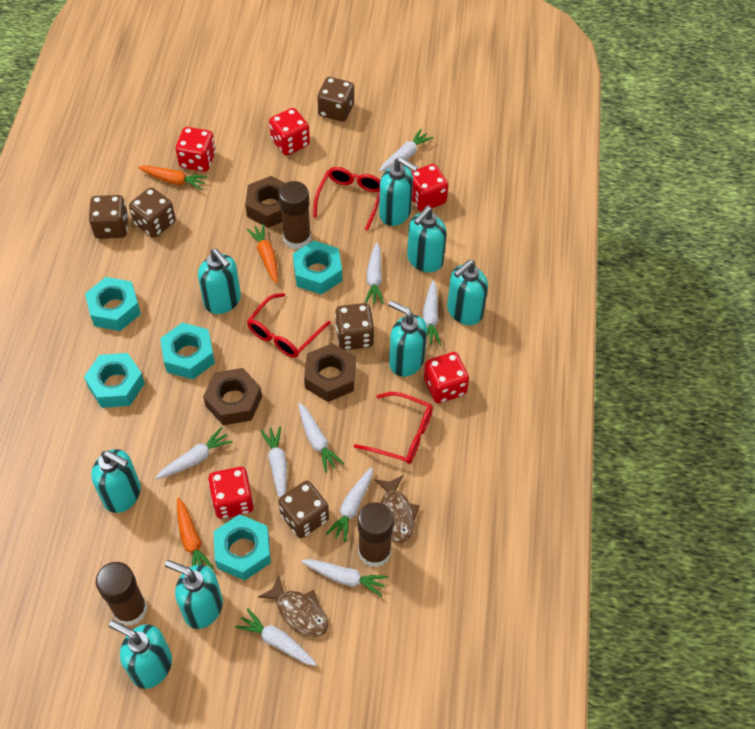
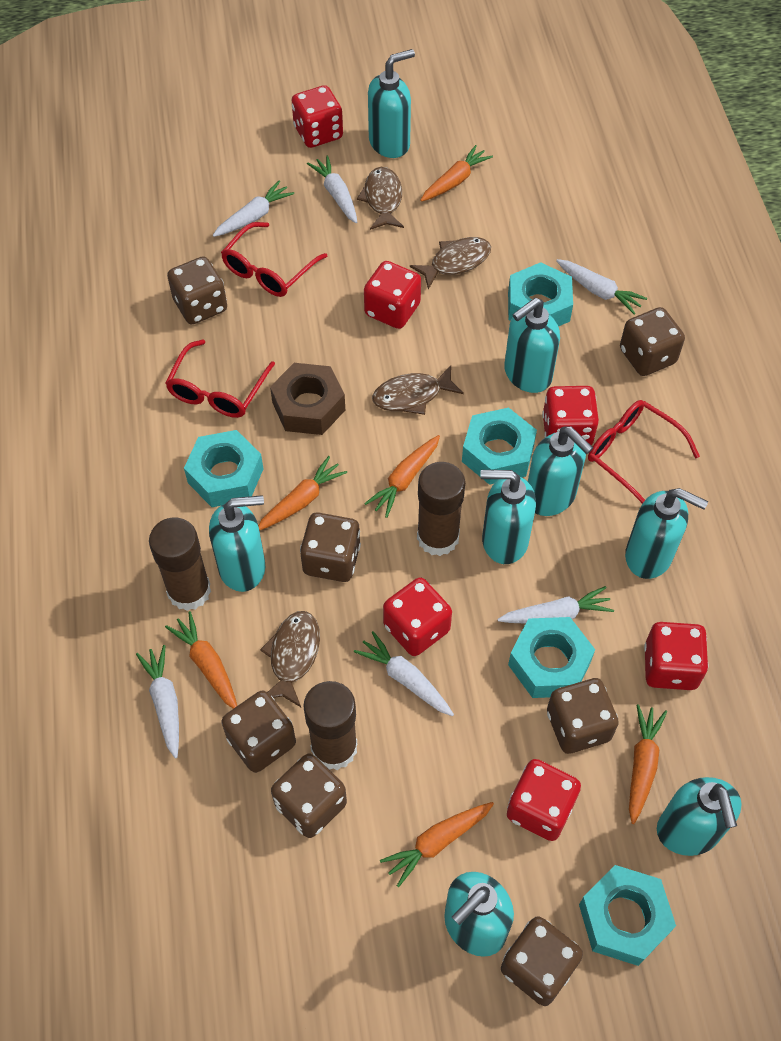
brown dice: [88,195,128,239] [129,187,176,238] [278,481,329,538] [317,77,354,122] [335,303,374,350] = 5 -> [167,256,227,324] [221,690,296,773] [271,753,347,838] [300,512,361,582] [501,917,583,1006] [547,678,619,754] [620,307,685,376] = 7
brown fish: [258,575,328,637] [374,475,419,543] = 2 -> [260,611,320,707] [357,167,404,230] [372,365,464,415] [410,237,491,290] = 4
brown nut: [203,368,262,425] [245,176,285,228] [304,343,356,402] = 3 -> [270,363,345,435] = 1
orange carrot: [138,165,208,190] [177,497,214,570] [247,224,278,284] = 3 -> [165,611,237,709] [258,456,347,531] [364,435,440,518] [380,802,494,887] [420,145,493,202] [629,704,667,824] = 6
red dice: [176,127,216,172] [208,467,254,519] [269,108,310,155] [411,164,448,212] [424,352,469,403] = 5 -> [292,85,343,148] [364,261,421,329] [383,577,452,656] [507,759,581,841] [542,386,599,445] [644,622,708,690] = 6
white carrot: [156,427,233,479] [235,608,317,666] [260,426,287,498] [298,403,344,473] [301,559,388,597] [326,467,373,543] [365,242,384,304] [379,129,434,172] [423,280,441,345] = 9 -> [136,645,179,759] [213,181,294,237] [307,155,357,223] [354,631,454,716] [497,586,614,624] [556,259,647,315] = 6

